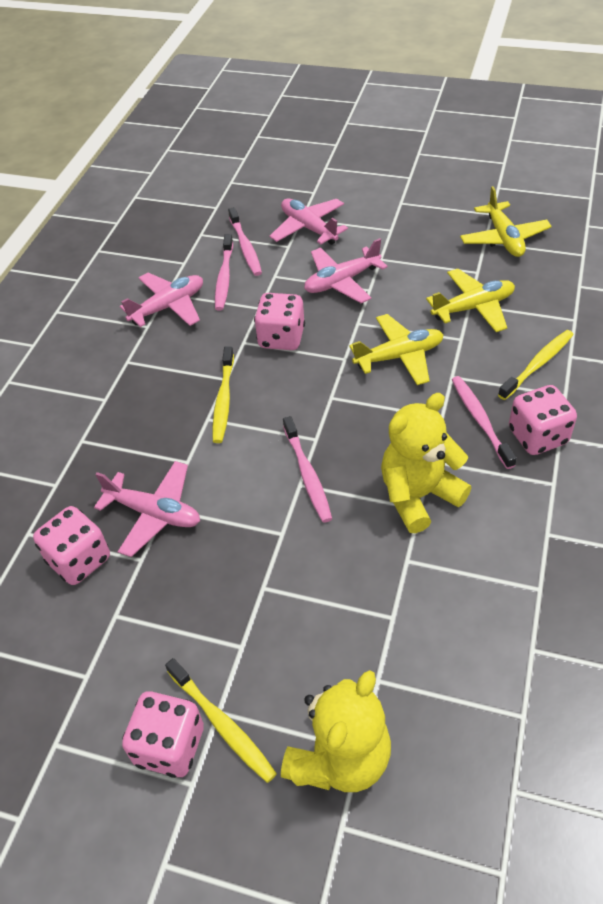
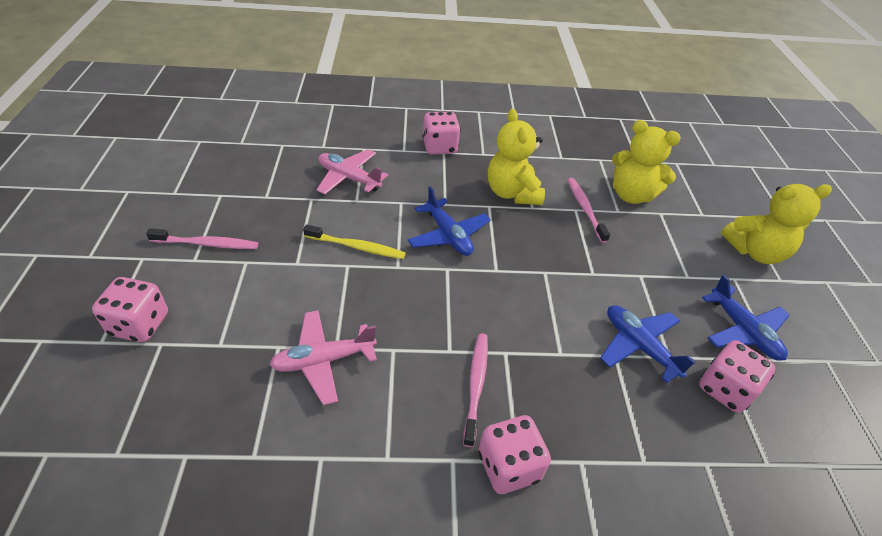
blue plane: none = 0 -> [407,186,491,256] [600,305,696,383] [702,275,790,361] = 3
pink plane: [94,461,200,557] [120,273,203,327] [270,198,348,245] [304,238,388,303] = 4 -> [269,310,377,405] [316,149,388,194] = 2
pink toothbrush: [215,234,233,311] [228,207,262,276] [283,416,332,523] [452,376,517,469] = 4 -> [146,228,258,249] [463,333,488,447] [568,178,610,243] = 3
yellow plane: [349,314,443,385] [426,269,515,332] [460,186,552,257] = 3 -> none = 0
yellow teddy bear: [281,670,391,792] [381,393,471,533] = 2 -> [488,109,545,205] [612,120,681,204] [721,184,832,264] = 3
yellow toothbrush: [165,658,277,783] [213,346,234,443] [498,330,574,400] = 3 -> [303,224,406,259] = 1

